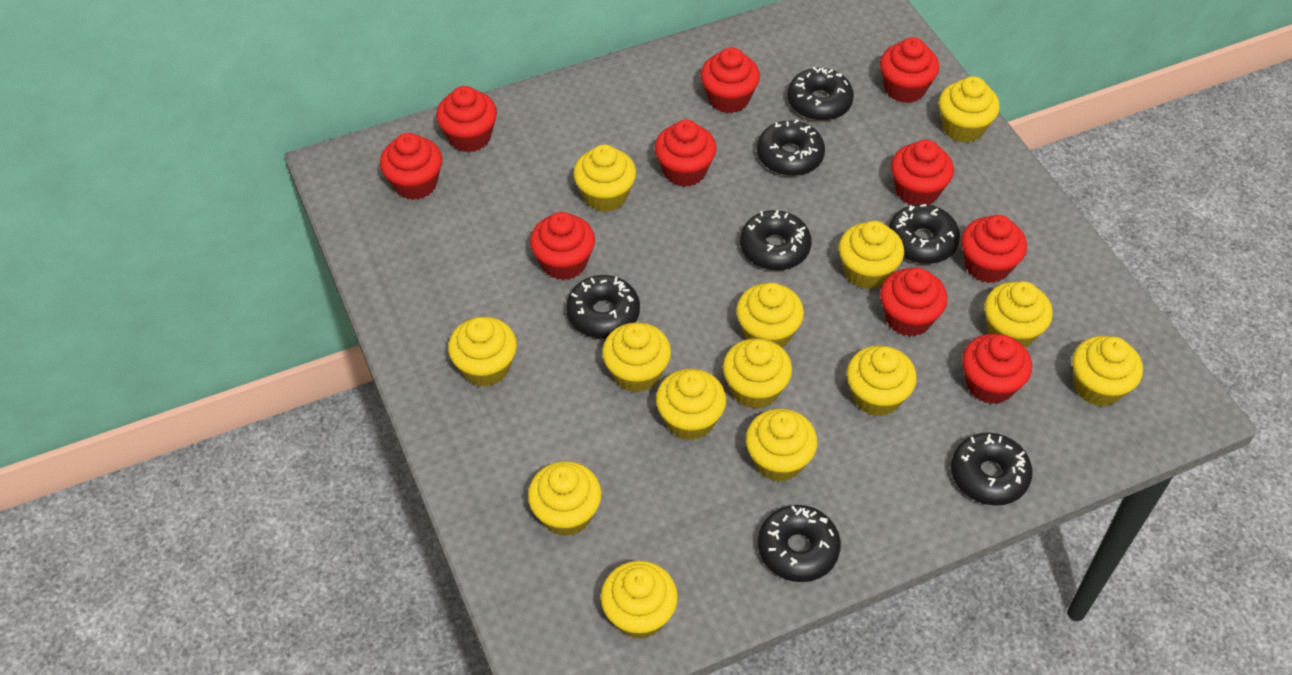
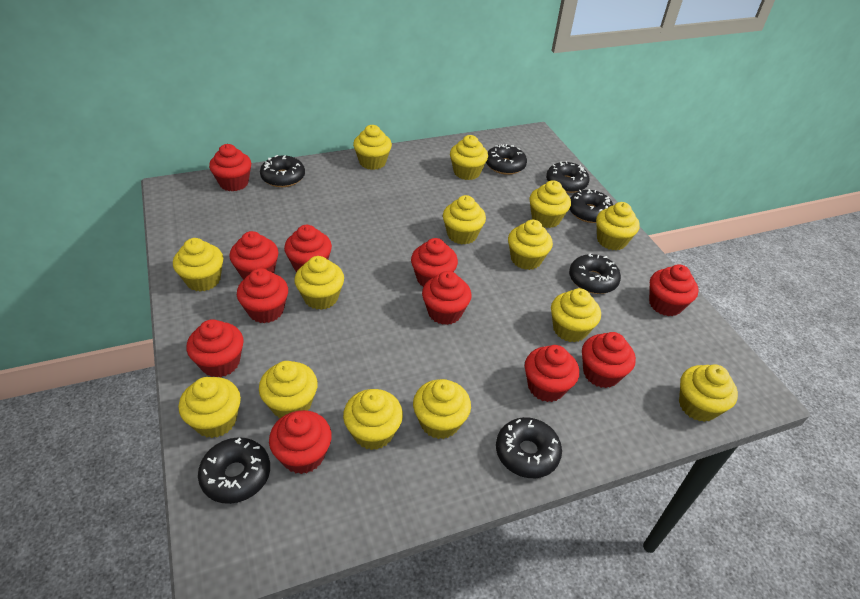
red cupcake: [380,133,442,200] [436,86,497,152] [530,212,595,280] [655,120,717,187] [701,47,760,113] [880,37,939,103] [880,268,948,337] [891,140,954,205] [961,215,1027,283] [962,334,1032,404] = 10 -> [187,319,244,377] [209,144,251,191] [230,231,279,280] [237,268,288,323] [269,410,332,474] [284,225,332,272] [411,238,458,287] [422,271,472,325] [525,345,579,402] [582,332,636,388] [649,264,699,316] = 11

